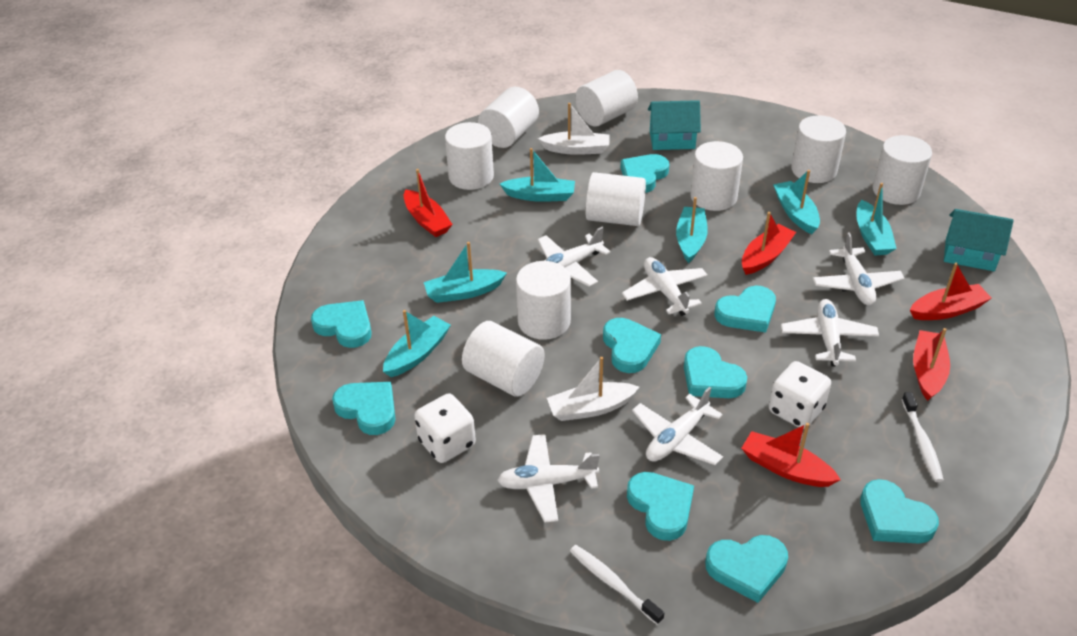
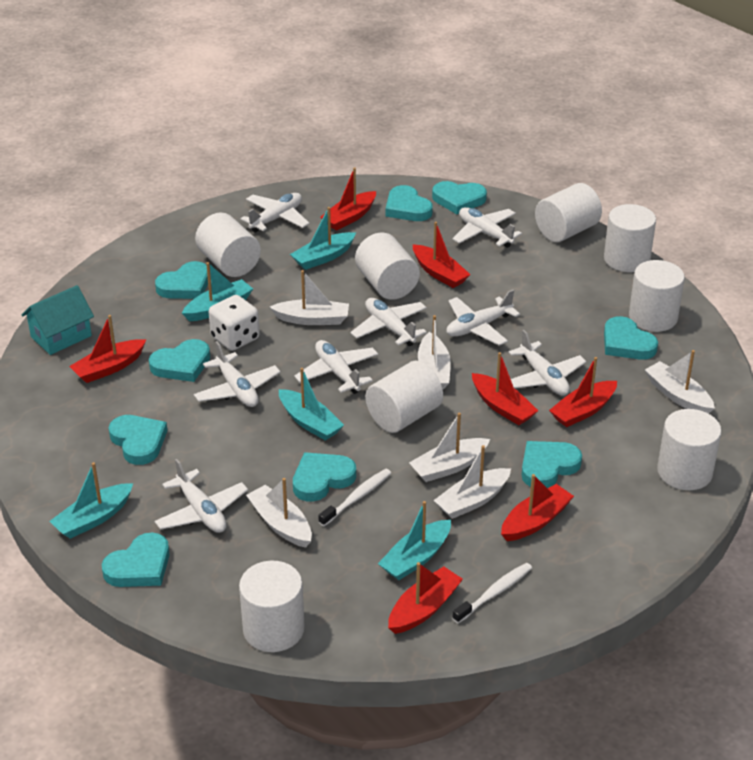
red boat: [404,169,453,237] [741,423,841,487] [742,212,796,275] [910,263,992,320] [913,328,950,401] = 5 -> [69,315,146,383] [320,167,376,231] [388,562,463,634] [413,222,471,288] [472,352,538,425] [501,474,574,541] [549,357,617,427] = 7
turquoise boat: [383,310,451,377] [424,242,507,303] [500,148,575,202] [676,197,708,263] [773,170,820,234] [856,183,897,256] = 6 -> [49,462,133,539] [182,262,253,321] [279,368,344,441] [290,207,356,270] [378,501,451,580] = 5
turquoise house: [648,100,701,150] [944,209,1014,271] = 2 -> [22,285,94,355] = 1
white boat: [538,103,610,155] [547,357,639,421] = 2 -> [246,478,312,548] [270,270,349,325] [409,413,490,482] [418,315,451,389] [434,445,511,519] [645,350,715,414] = 6
white cylinder: [445,122,494,190] [462,321,545,397] [478,87,539,148] [516,261,571,340] [575,70,638,126] [585,172,646,226] [690,141,743,211] [791,115,846,183] [873,135,932,205] = 9 -> [195,212,261,277] [239,561,305,652] [355,232,420,300] [365,361,443,433] [535,183,602,242] [604,204,656,272] [629,260,685,332] [657,409,722,490] = 8
white dice: [414,393,476,463] [769,361,831,429] = 2 -> [209,295,260,351] = 1
white plane: [497,434,600,523] [537,227,610,287] [622,257,708,316] [632,387,723,465] [781,299,879,367] [812,232,905,306] = 6 -> [154,459,248,533] [194,341,280,407] [241,193,310,233] [294,340,378,394] [350,298,427,346] [447,289,520,346] [452,207,522,248] [509,330,586,396] = 8

